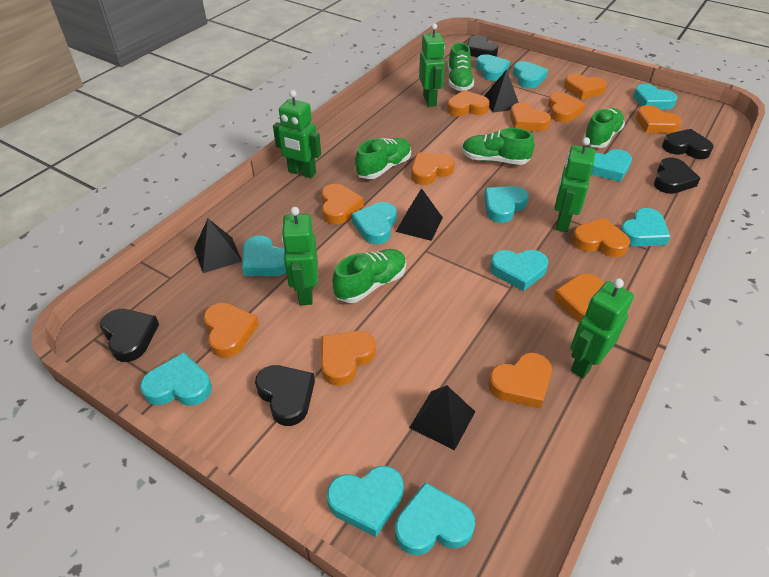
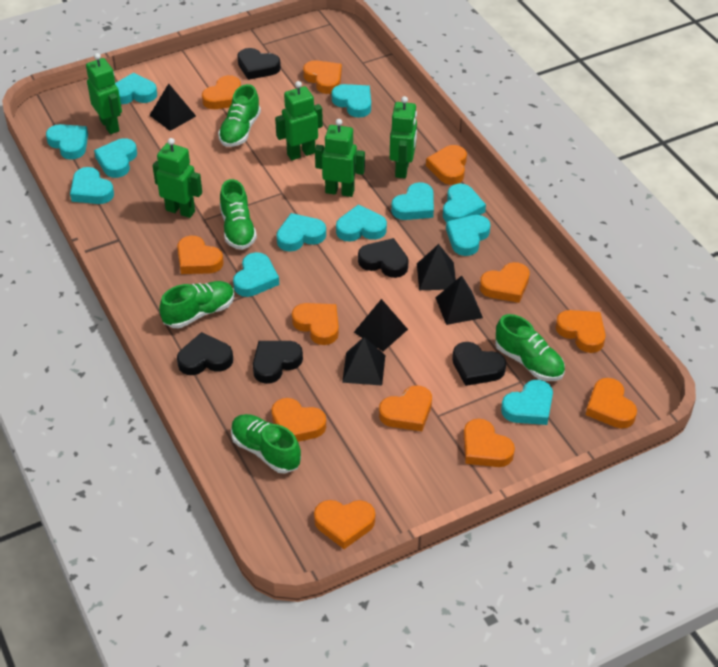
black pyramid: [194,219,242,273] [396,188,443,241] [409,385,475,451] [484,69,519,113] = 4 -> [150,84,196,131] [342,337,385,386] [354,299,408,351] [417,244,456,290] [435,276,483,325] = 5

